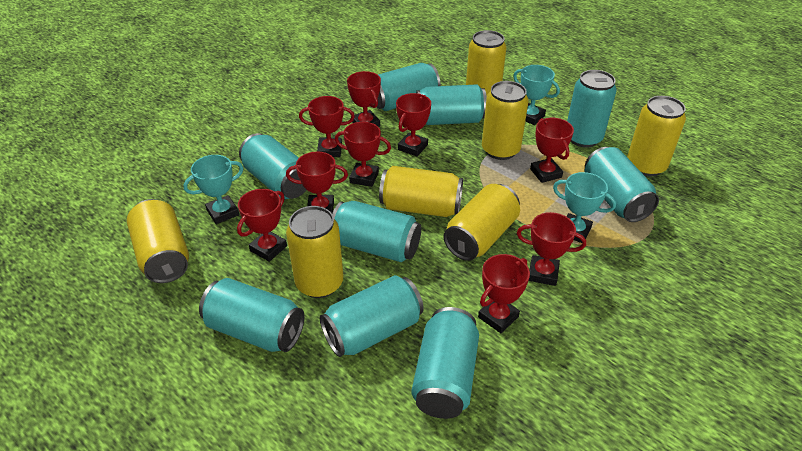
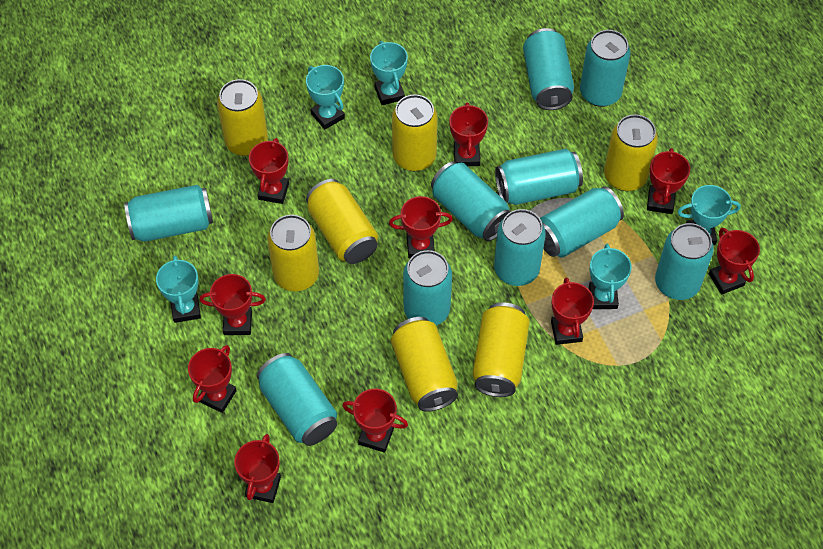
red trophy: [237,189,287,262] [286,151,348,213] [299,96,355,157] [335,122,391,187] [347,71,381,127] [396,93,431,157] [478,254,530,333] [517,212,586,286] [530,118,574,183] = 9 -> [188,345,237,413] [200,274,266,335] [234,434,281,503] [249,138,289,204] [342,389,408,453] [389,196,453,258] [449,102,488,166] [551,278,594,345] [647,148,690,214] [709,228,760,295] = 10
turquoise can: [199,278,305,352] [239,133,306,199] [320,275,424,357] [332,201,421,262] [374,63,440,111] [411,307,479,419] [416,84,487,125] [567,70,617,148] [584,147,659,222] = 9 -> [124,185,213,242] [257,353,337,446] [403,250,452,325] [431,162,511,241] [494,209,545,286] [495,149,583,205] [523,28,574,110] [540,186,624,258] [580,30,631,107] [655,223,714,300] = 10
turquoise trophy: [183,155,243,224] [513,65,560,125] [553,172,616,243] = 3 -> [156,256,201,323] [306,65,345,130] [370,41,408,105] [589,244,632,309] [677,185,741,245] = 5

